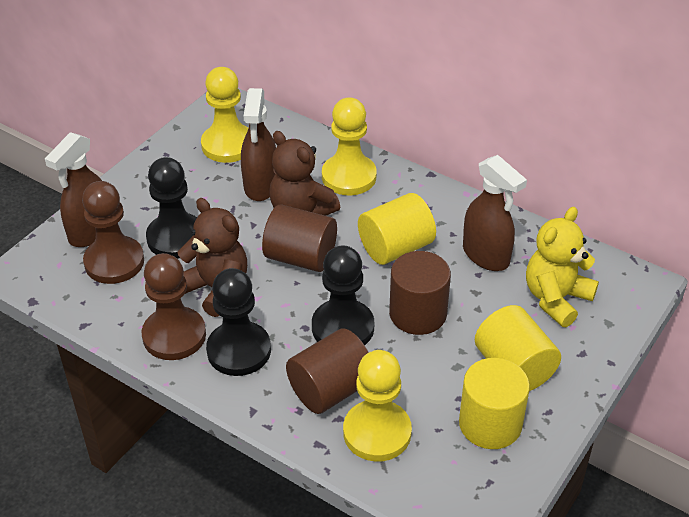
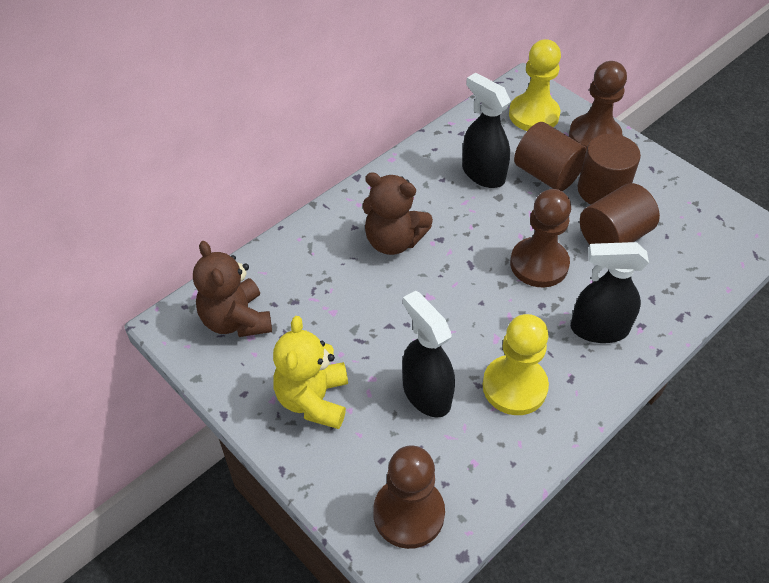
black pawn: [146,157,197,259] [206,268,271,376] [312,245,374,345] = 3 -> none = 0
black spray bottle: none = 0 -> [402,291,455,417] [462,73,511,188] [571,242,649,343] = 3
brown pawn: [82,181,144,284] [142,253,206,360] = 2 -> [373,446,445,549] [510,189,571,287] [569,61,627,148] = 3
brown spray bottle: [45,132,102,247] [241,88,276,201] [463,155,527,271] = 3 -> none = 0
yellow cylinder: [358,193,436,265] [459,358,530,449] [475,305,561,391] = 3 -> none = 0
yellow pawn: [201,67,248,163] [322,97,377,195] [343,350,412,461] = 3 -> [482,314,549,415] [509,39,561,131] = 2

